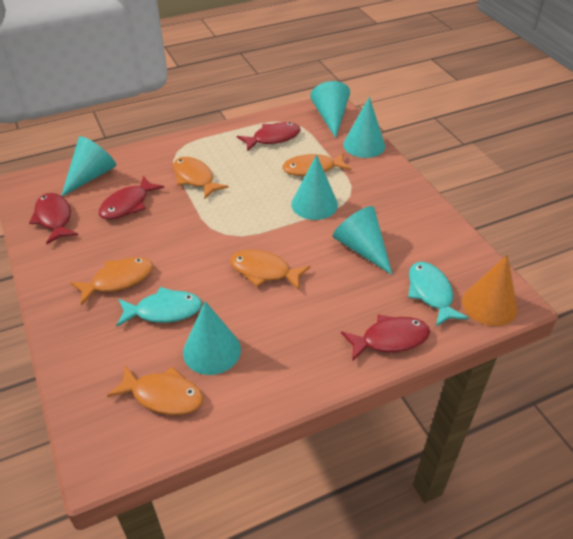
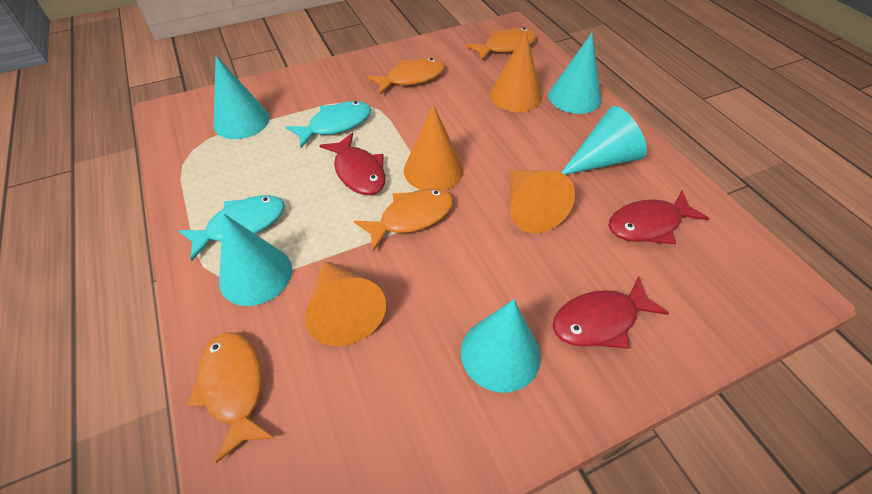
orange cone: [462,255,518,326] = 1 -> [305,261,386,346] [404,104,464,190] [490,31,542,112] [510,169,575,233] = 4
orange fish: [70,257,153,306] [107,365,203,415] [173,157,229,199] [230,250,310,290] [282,152,351,176] = 5 -> [187,332,275,463] [354,188,453,252] [367,58,445,95] [466,28,536,61] = 4
red fish: [29,193,78,244] [99,176,164,219] [237,122,301,152] [341,314,430,362] = 4 -> [319,133,386,195] [553,276,669,349] [609,190,709,244] = 3
turquoise cone: [61,136,116,197] [183,301,241,375] [291,154,338,220] [310,81,350,138] [333,206,392,275] [343,97,385,158] = 6 -> [214,56,270,139] [219,213,292,306] [461,299,541,393] [548,33,601,114] [561,106,647,175] = 5

